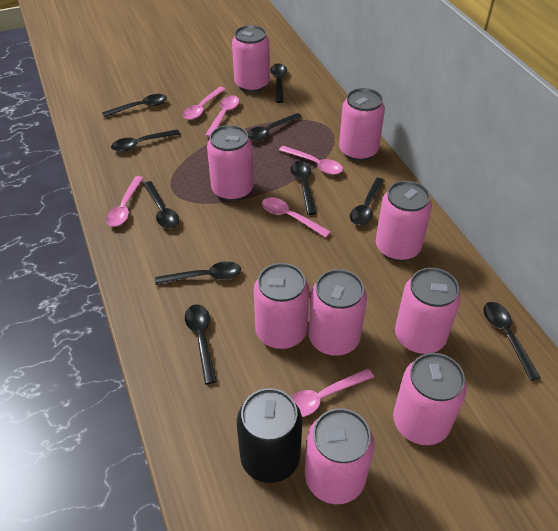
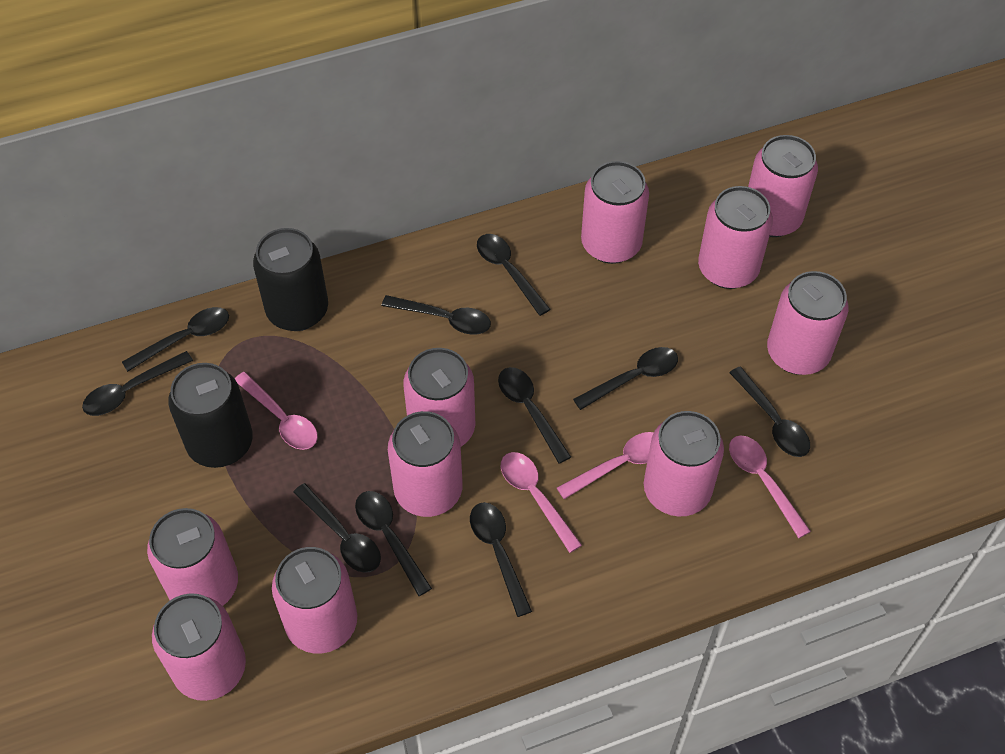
black can: [237,388,302,483] = 1 -> [168,363,253,468] [253,228,328,331] = 2
pink can: [207,125,254,201] [232,25,270,93] [254,263,310,349] [305,408,375,504] [308,269,367,356] [339,88,385,161] [376,181,432,261] [393,353,467,445] [395,268,461,354] = 9 -> [147,508,238,606] [152,594,246,701] [272,547,357,654] [388,411,463,517] [403,348,476,447] [581,161,649,264] [644,411,724,516] [698,186,773,289] [748,135,818,237] [767,271,849,375] = 10
pink spoon: [106,176,143,227] [183,87,226,120] [205,95,239,138] [262,197,331,237] [279,145,343,175] [291,368,374,417] = 6 -> [234,372,318,450] [501,452,582,553] [557,432,654,499] [729,436,811,538] = 4

